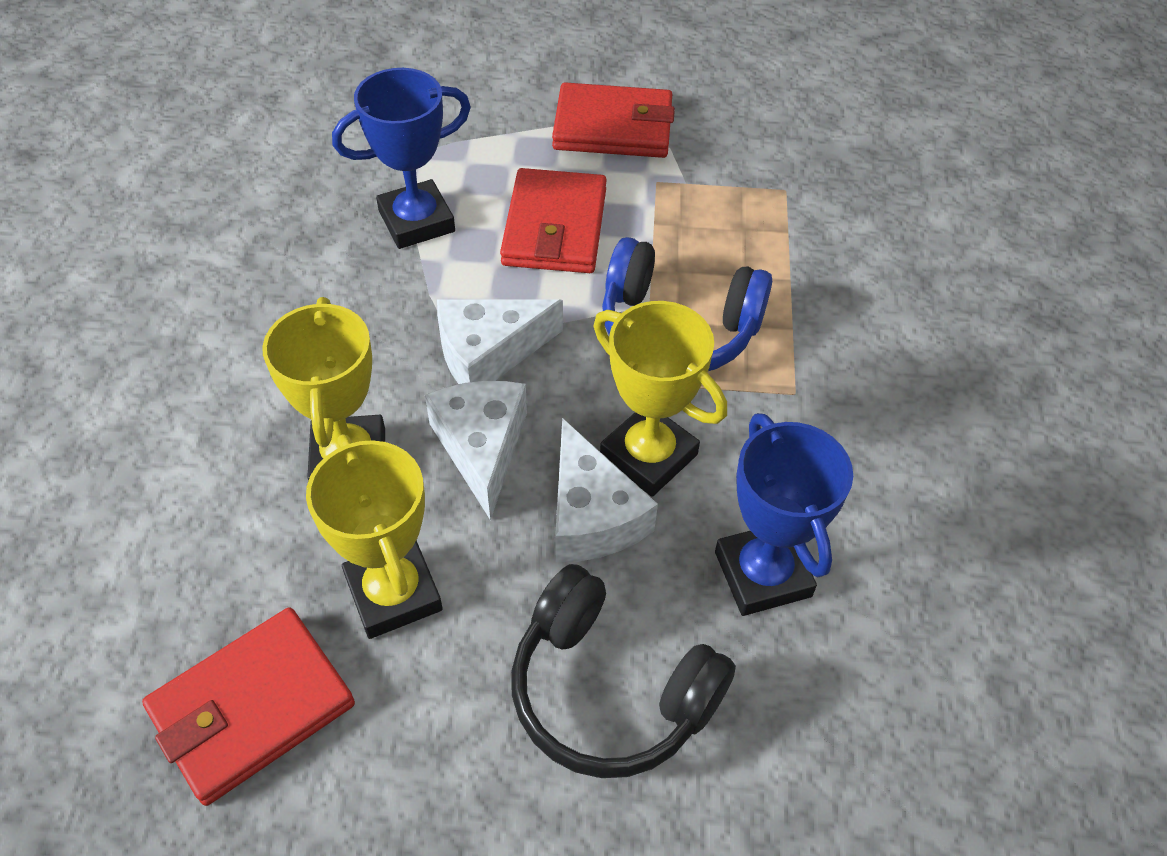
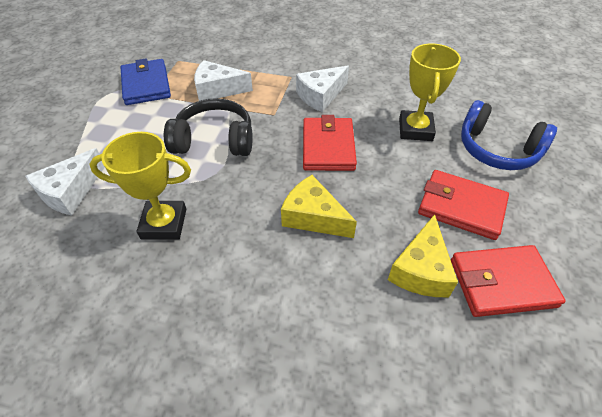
blue trophy: [332,68,471,249] [715,413,853,616] = 2 -> none = 0
blue wallet: none = 0 -> [120,59,171,105] = 1
yellow cheese: none = 0 -> [281,175,357,238] [388,214,458,297] = 2
yellow trophy: [262,297,385,481] [306,434,443,639] [593,301,727,497] = 3 -> [89,132,191,239] [399,44,461,141] = 2

